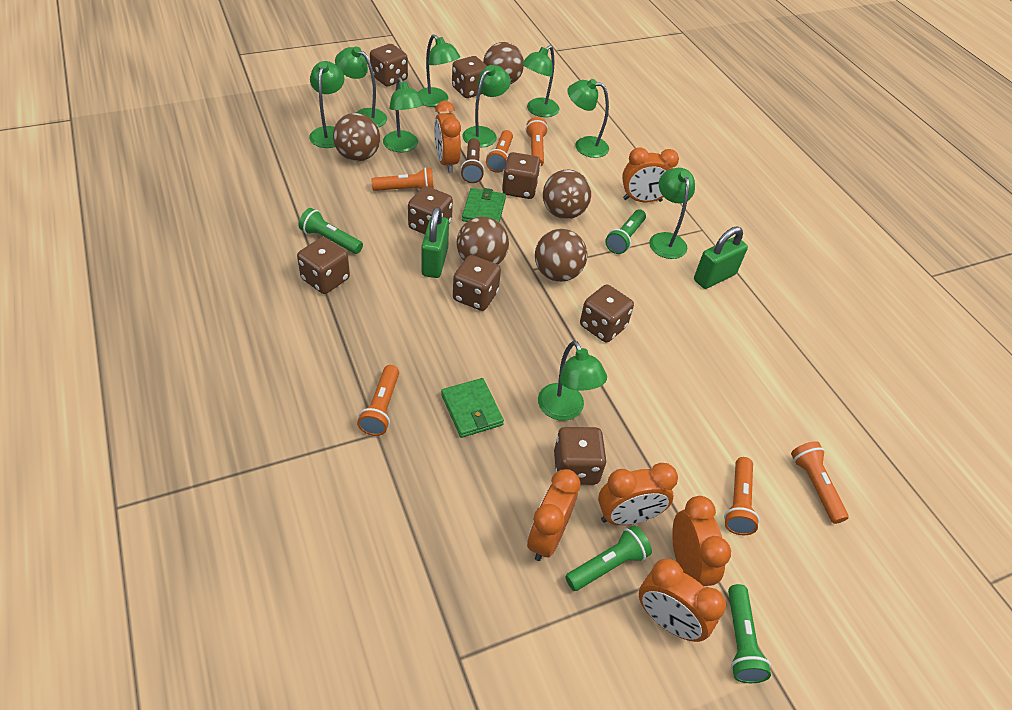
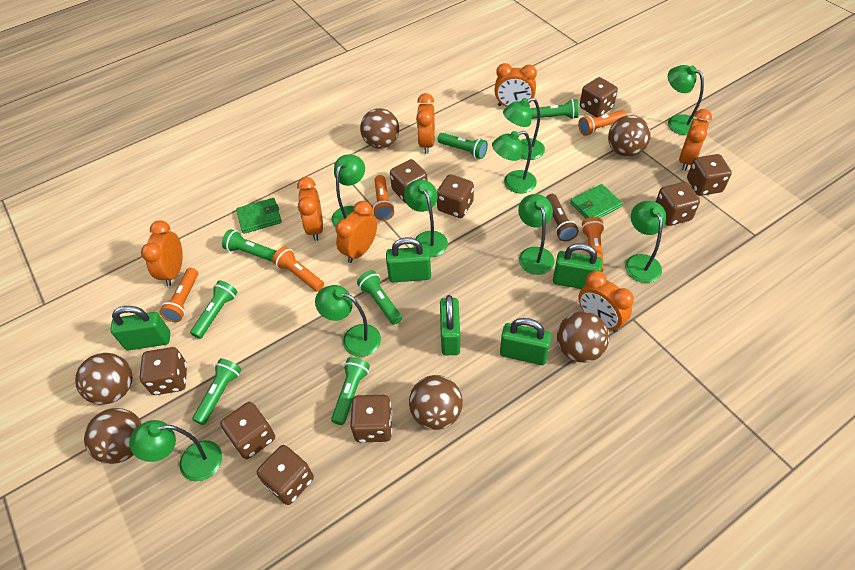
brown ball: [333,113,380,161] [457,217,509,264] [483,42,524,84] [535,229,587,282] [543,170,591,219] = 5 -> [75,353,132,405] [84,408,142,464] [360,108,399,149] [409,375,463,430] [557,311,609,363] [608,115,651,157] = 6
brown dice: [297,237,350,294] [370,44,408,86] [408,186,453,234] [452,56,487,98] [453,255,501,311] [502,152,541,199] [554,427,607,485] [580,284,634,342] = 8 -> [140,347,187,395] [220,402,275,459] [257,445,314,505] [350,395,393,442] [390,159,428,203] [437,174,474,218] [580,77,618,117] [656,182,700,226] [687,154,732,196] = 9
green flashlight: [299,208,363,254] [565,526,652,591] [605,209,646,254] [728,584,771,683] = 4 -> [190,281,237,339] [192,358,241,425] [222,229,276,262] [331,357,370,425] [357,270,402,325] [438,133,488,159] [530,99,579,119] = 7
green padlock: [421,207,449,278] [694,227,748,289] = 2 -> [110,306,170,350] [386,237,431,282] [440,295,460,355] [500,318,552,365] [553,243,603,289] = 5
orange clock: [434,101,461,173] [527,469,580,561] [598,463,678,525] [622,147,679,202] [639,559,726,642] [672,496,731,586] = 6 -> [141,220,183,286] [297,177,323,241] [335,201,377,263] [416,93,435,154] [494,63,537,107] [578,271,634,332] [679,109,712,171] = 7
orange flashlight: [357,365,399,436] [372,167,434,191] [486,130,513,173] [526,117,548,167] [724,457,760,535] [791,441,849,524] = 6 -> [159,268,198,322] [272,246,324,292] [373,175,395,221] [578,110,627,136] [581,217,605,272] = 5

